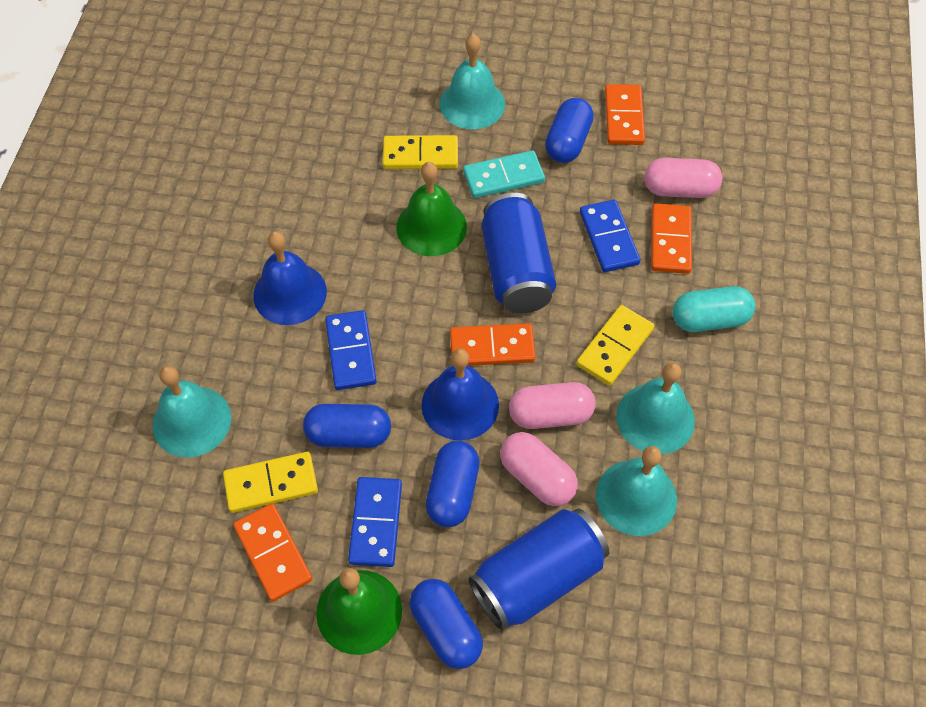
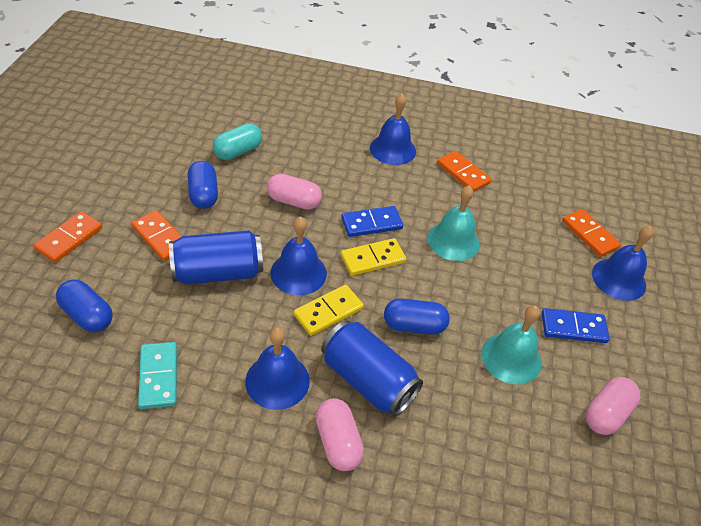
blue bell: [253,231,327,325] [421,348,499,440] = 2 -> [245,327,310,410] [270,216,327,295] [370,94,416,165] [592,226,654,301] = 4
blue capsule: [303,404,391,448] [409,579,483,669] [426,441,480,527] [545,98,594,163] = 4 -> [56,279,113,332] [188,161,218,209] [384,298,450,335] = 3
blue domino: [325,310,377,390] [348,477,402,567] [580,200,640,272] = 3 -> [341,206,403,237] [541,308,610,343] = 2
green bell: [316,568,402,655] [396,162,467,256] = 2 -> none = 0
turquoise bell: [153,366,231,457] [440,34,505,129] [596,446,677,536] [616,362,695,454] = 4 -> [427,185,480,261] [481,305,542,385] = 2
yellow domino: [223,452,318,513] [383,135,458,169] [576,305,654,385] = 3 -> [294,285,364,336] [341,238,406,276] = 2

